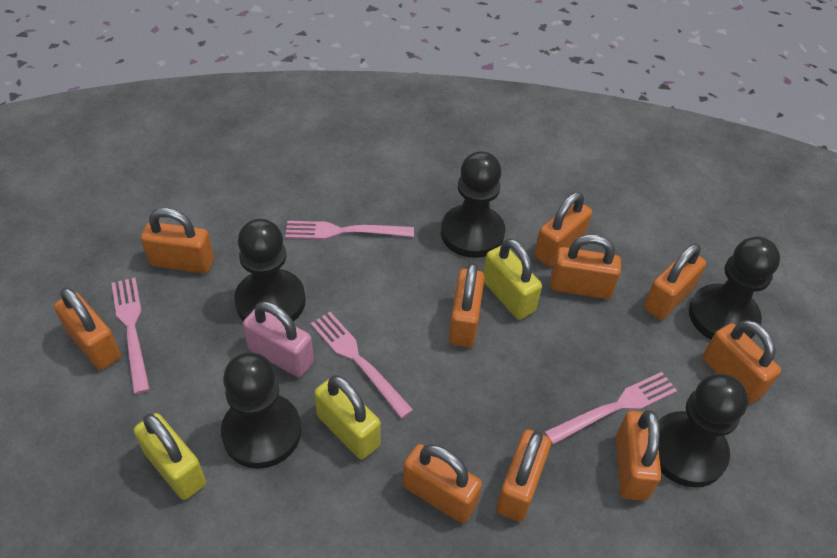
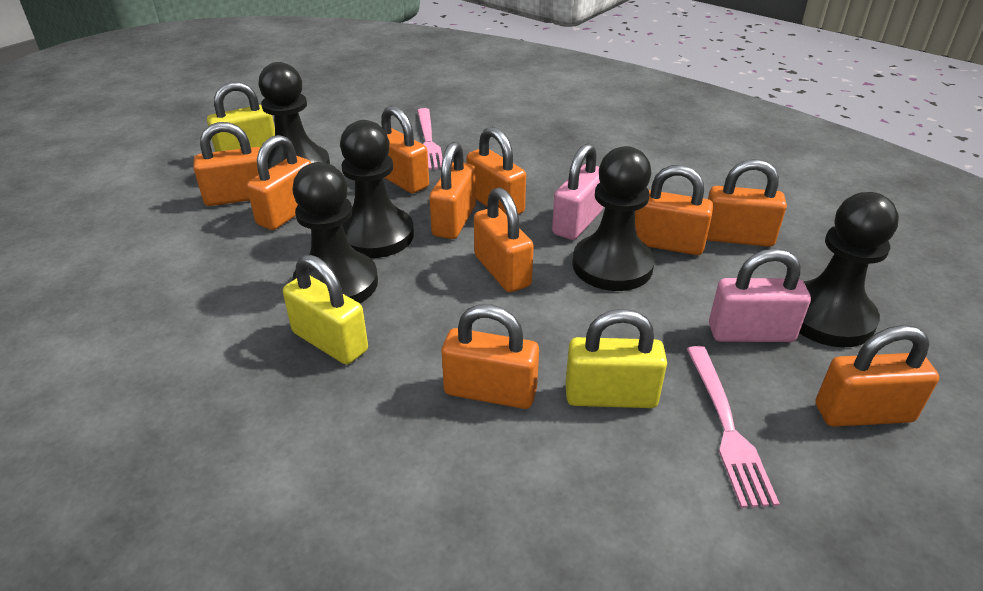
pink fork: [111,278,150,394] [285,221,414,239] [311,312,413,419] [544,372,677,445] = 4 -> [417,108,443,170] [687,346,780,508] = 2
pink padlock: [243,301,314,377] = 1 -> [552,143,604,240] [709,249,811,342] = 2

